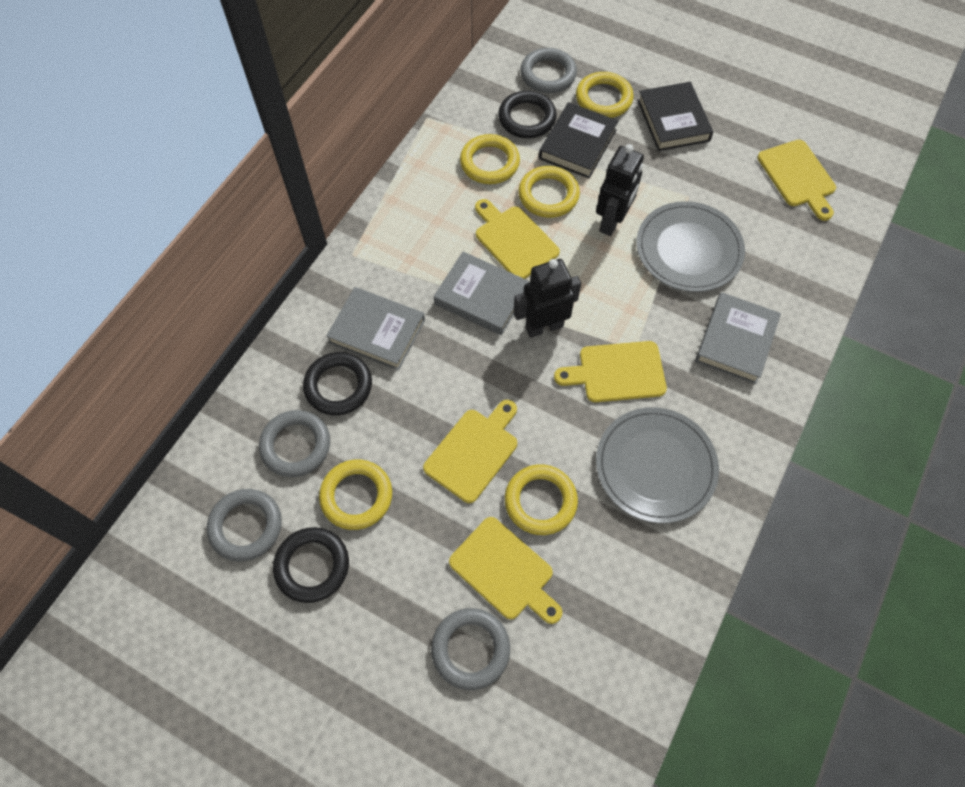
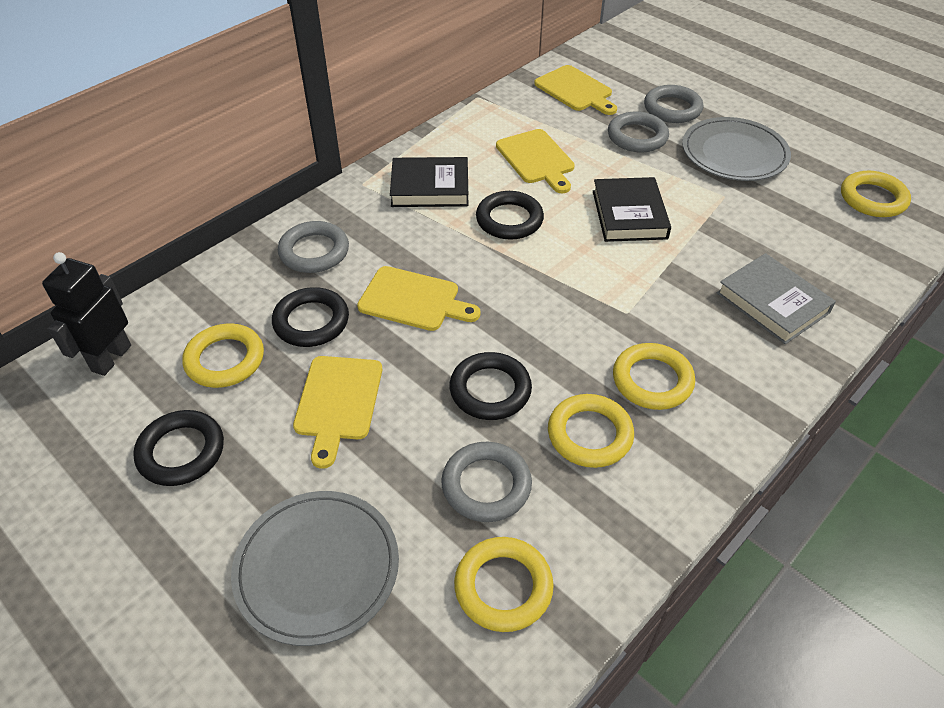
black ring: [273,527,349,603] [303,352,372,415] [498,91,557,138] = 3 -> [133,410,224,486] [272,287,349,347] [450,352,532,420] [476,191,544,240] = 4
black robot: [513,259,581,338] [596,144,644,236] = 2 -> [42,252,131,376] = 1
grey book: [326,287,425,370] [434,252,530,335] [695,292,781,384] = 3 -> [717,253,836,344] = 1
yellow cutting board: [423,400,517,503] [449,517,562,624] [475,199,560,279] [554,341,667,402] [757,140,836,221] = 5 -> [293,356,382,469] [357,266,481,331] [496,129,575,193] [534,65,617,115] = 4

